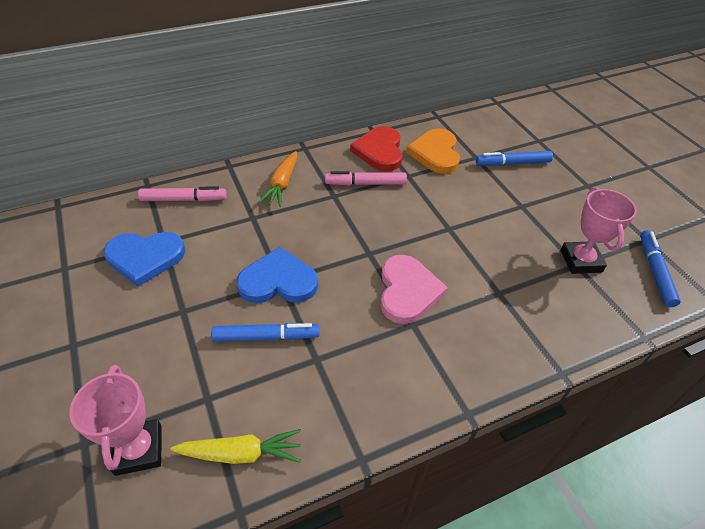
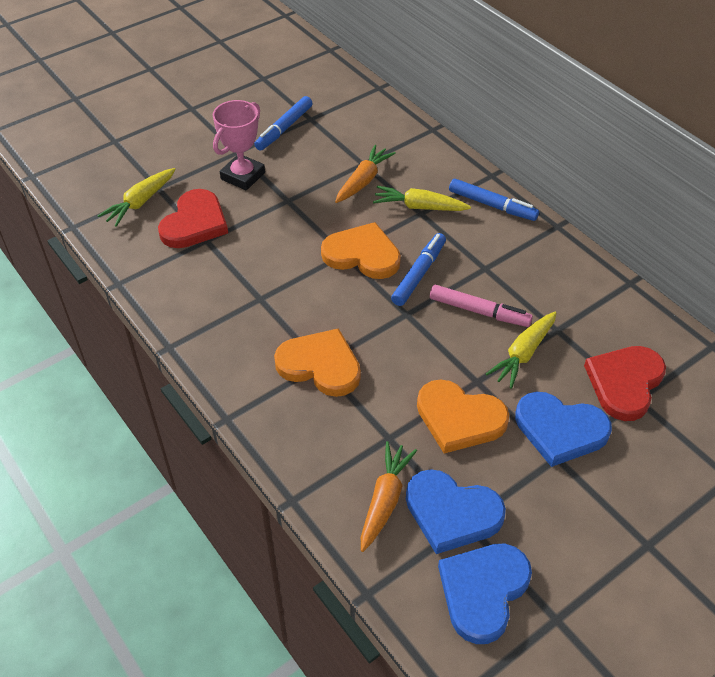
blue heart: [104,232,185,287] [236,247,318,303] = 2 -> [406,469,506,554] [438,544,532,644] [515,392,612,467] = 3
orange carrot: [258,151,297,207] = 1 -> [335,145,396,203] [361,441,417,552] = 2
orange heart: [406,128,460,174] = 1 -> [274,328,361,397] [321,222,401,279] [417,379,509,454] = 3
pink heart: [381,255,448,324] = 1 -> none = 0
pink marker: [138,187,227,201] [325,171,407,186] = 2 -> [430,285,533,327] = 1
pink trophy: [70,365,162,476] [561,187,637,274] = 2 -> [213,100,265,190] = 1
red heart: [350,126,403,171] = 1 -> [158,189,228,248] [584,346,666,421] = 2
yellow carrot: [171,429,301,464] = 1 -> [97,168,175,227] [373,186,471,211] [486,312,556,389] = 3

